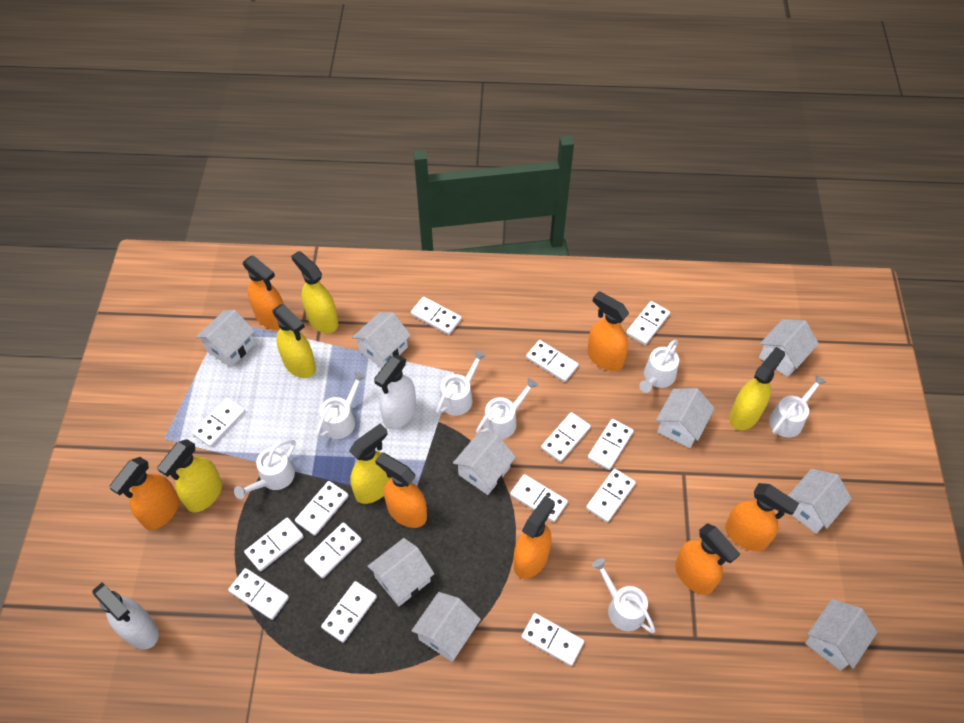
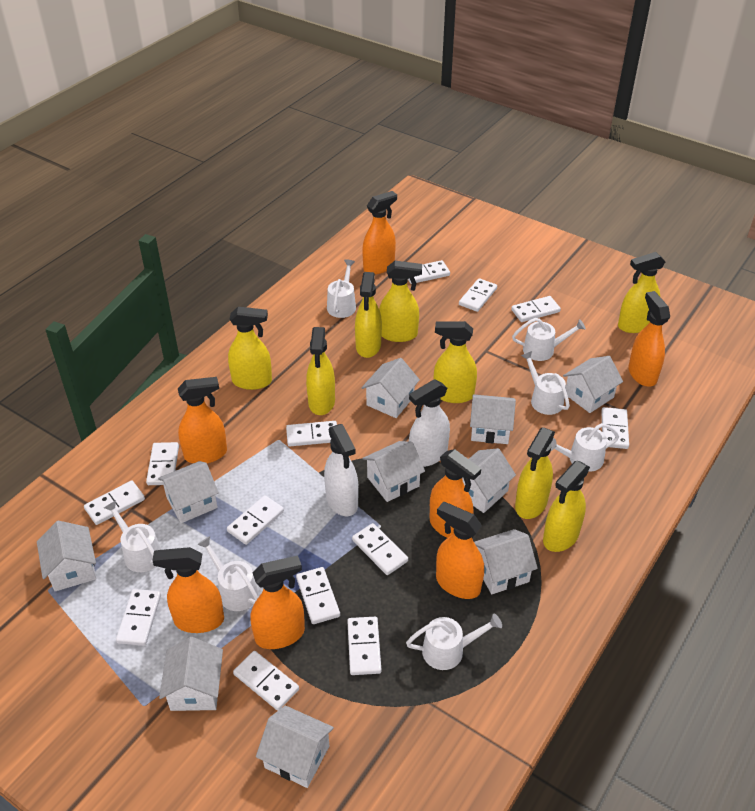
white domino: [192,398,246,447] [228,568,289,620] [244,517,304,571] [295,481,349,536] [304,522,362,578] [321,581,377,643] [411,297,462,335] [510,474,568,522] [521,613,584,666] [526,340,579,382] [541,412,591,462] [586,469,636,522] [588,419,634,470] [626,301,670,345] = 14 -> [84,480,145,525] [116,589,161,646] [146,442,179,485] [227,495,284,545] [233,651,299,711] [286,421,337,446] [296,567,340,624] [347,617,381,675] [352,523,408,575] [408,260,450,284] [459,278,497,312] [511,296,561,322] [601,407,629,449] = 13
white house: [196,310,255,367] [352,312,411,368] [367,538,434,606] [411,592,481,662] [453,432,516,495] [656,388,715,448] [759,319,819,377] [788,469,852,534] [805,599,878,671] = 9 -> [37,521,96,591] [158,461,219,523] [159,637,223,711] [256,705,334,788] [361,358,420,418] [363,441,425,502] [462,448,516,513] [470,394,516,444] [474,529,538,594] [563,356,623,413] = 10
yellow spray bottle: [157,439,222,513] [273,304,316,378] [291,251,338,333] [349,424,392,504] [729,347,785,430] = 5 -> [228,307,272,390] [306,327,335,415] [355,272,382,358] [379,261,422,342] [434,321,477,403] [515,427,555,519] [543,461,590,552] [618,252,666,333] = 8

